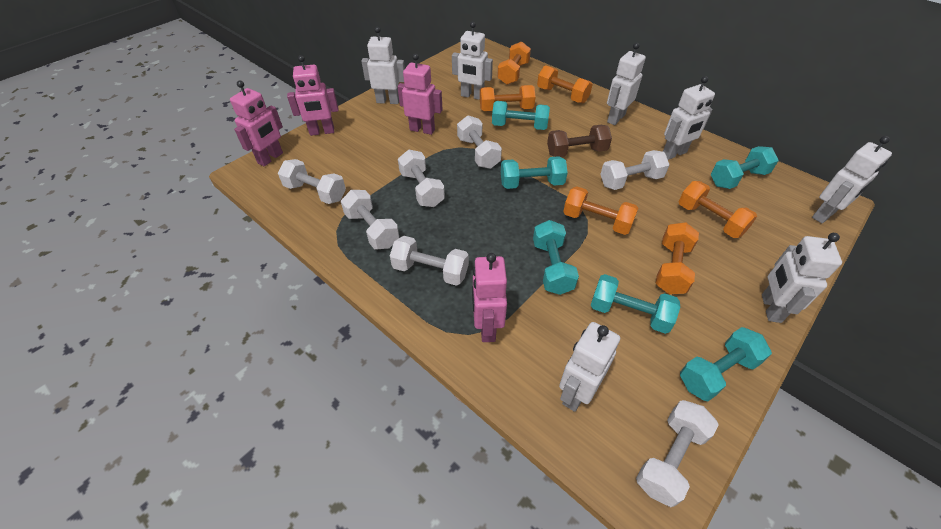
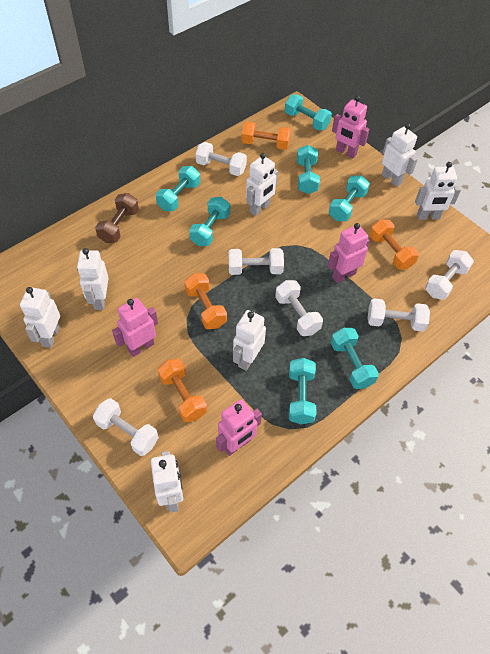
orange dumbbell: [480,85,535,111] [497,42,531,85] [537,65,593,103] [563,186,638,235] [655,222,699,294] [678,181,757,238] = 6 -> [158,359,207,423] [184,273,227,329] [241,121,291,150] [370,219,419,270] = 4
turquoise dumbbell: [492,101,550,130] [501,156,568,189] [533,220,579,295] [591,274,680,334] [680,327,772,401] [711,146,779,189] = 6 -> [156,166,200,211] [189,197,230,246] [285,94,332,131] [289,358,316,424] [297,145,320,194] [329,175,370,221] [331,328,379,389] = 7
white dumbbell: [278,159,346,204] [341,190,399,249] [390,236,469,286] [398,150,445,207] [457,116,502,169] [600,150,670,190] [636,400,719,507] = 7 -> [93,398,159,456] [195,142,247,176] [229,248,284,275] [275,280,323,336] [368,299,430,331] [425,250,474,300] = 6

